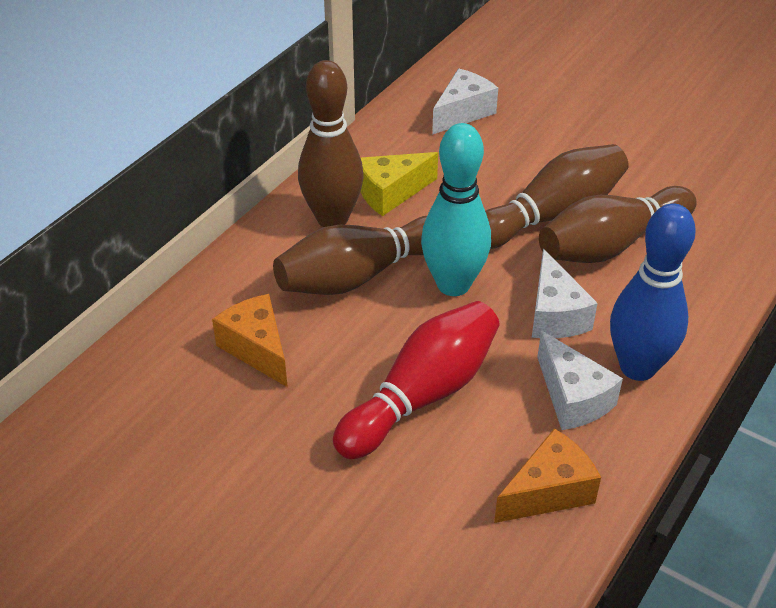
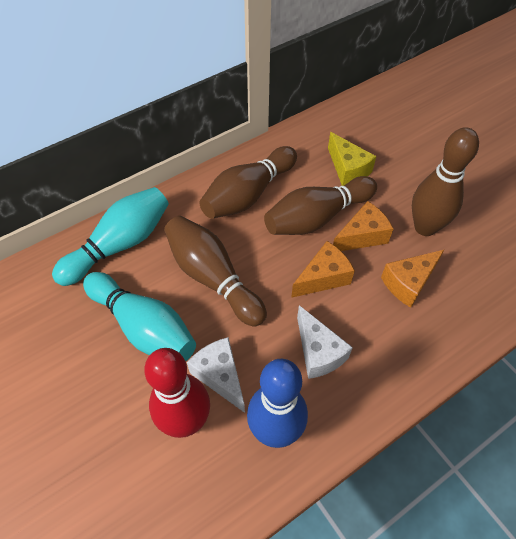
orange cheese: [212,294,288,387] [494,428,601,523] = 2 -> [291,241,355,298] [333,201,393,251] [381,250,444,308] = 3
turquoise bowling pin: [421,123,491,296] = 1 -> [52,187,169,286] [83,272,196,361] = 2
white cheese: [432,69,498,135] [532,249,598,338] [537,331,623,430] = 3 -> [187,337,245,413] [297,305,353,379] = 2

